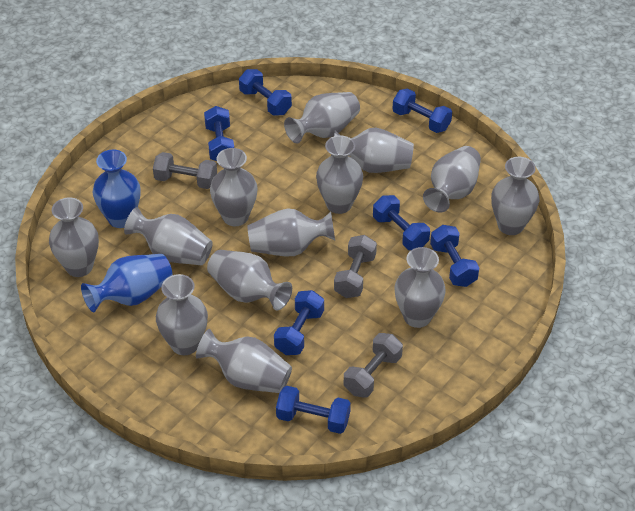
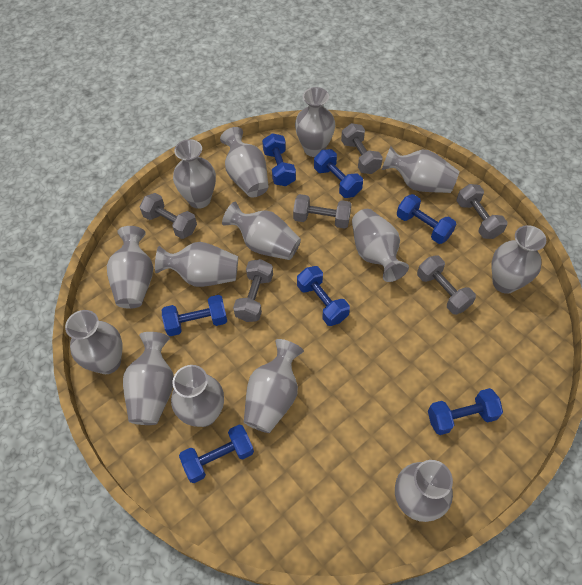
blue vase: [81,254,172,312] [93,150,141,228] = 2 -> none = 0
grey dumbbell: [153,152,217,189] [334,235,377,298] [344,333,403,398] = 3 -> [140,193,197,239] [233,259,273,322] [293,194,352,228] [341,123,383,174] [417,255,476,315] [457,184,507,239] = 6
grey vase: [49,197,99,277] [124,207,213,265] [156,274,208,355] [196,329,292,393] [207,250,292,311] [210,148,258,226] [248,208,335,257] [284,92,360,143] [316,135,363,214] [331,128,414,173] [394,247,446,328] [423,146,481,212] [491,157,539,235] = 13 -> [65,310,122,374] [107,226,153,309] [123,332,174,425] [155,242,238,287] [171,365,224,427] [173,139,216,209] [220,127,269,197] [222,202,301,260] [244,339,304,433] [295,87,335,157] [352,209,409,282] [382,146,459,193] [395,460,453,522] [492,225,546,294] = 14

